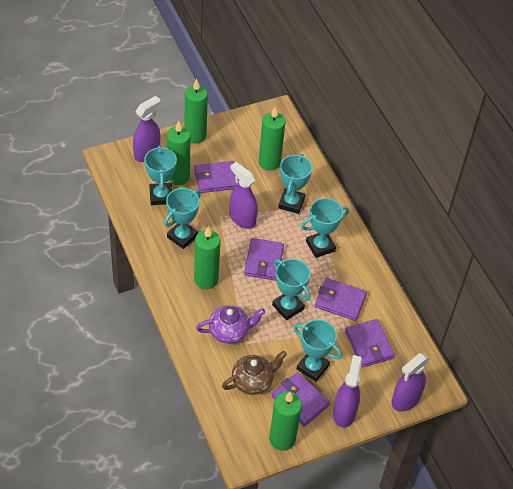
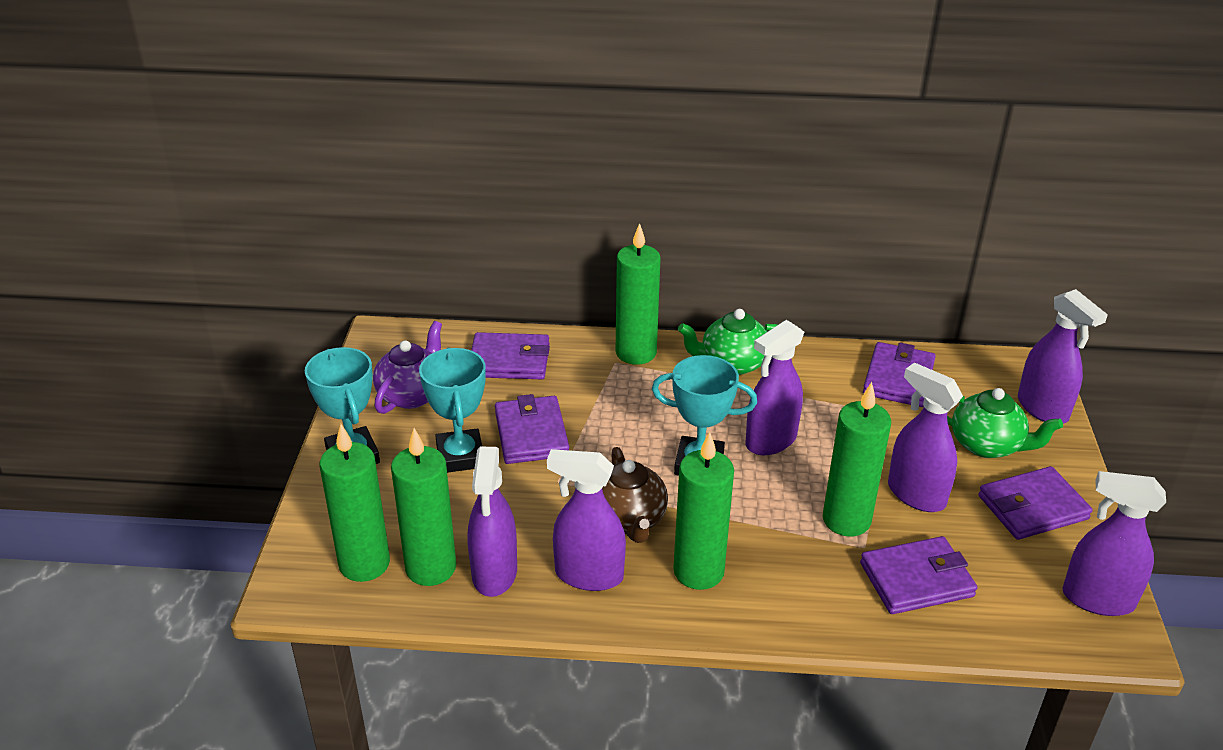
green teapot: none = 0 -> [678,309,778,375] [947,388,1063,458] = 2
purple spray bottle: [133,96,160,162] [230,162,258,229] [333,355,362,428] [391,353,430,412] = 4 -> [468,446,517,597] [547,449,626,591] [746,320,804,455] [888,362,963,512] [1018,289,1108,424] [1062,471,1166,616] = 6
turquoise trophy: [144,146,177,205] [164,188,201,249] [272,259,310,320] [278,154,312,214] [294,319,342,382] [301,198,349,258] = 6 -> [305,347,380,464] [419,348,486,473] [652,355,757,476] = 3

